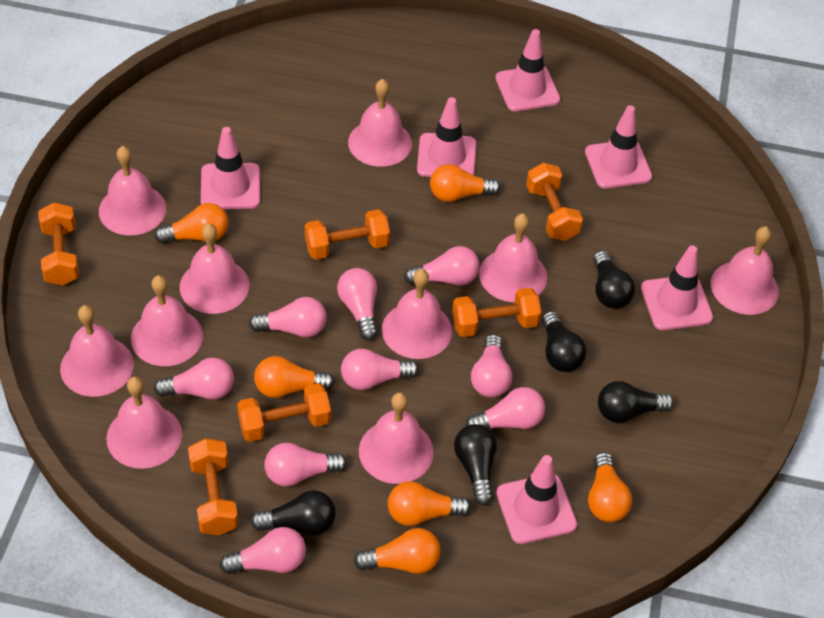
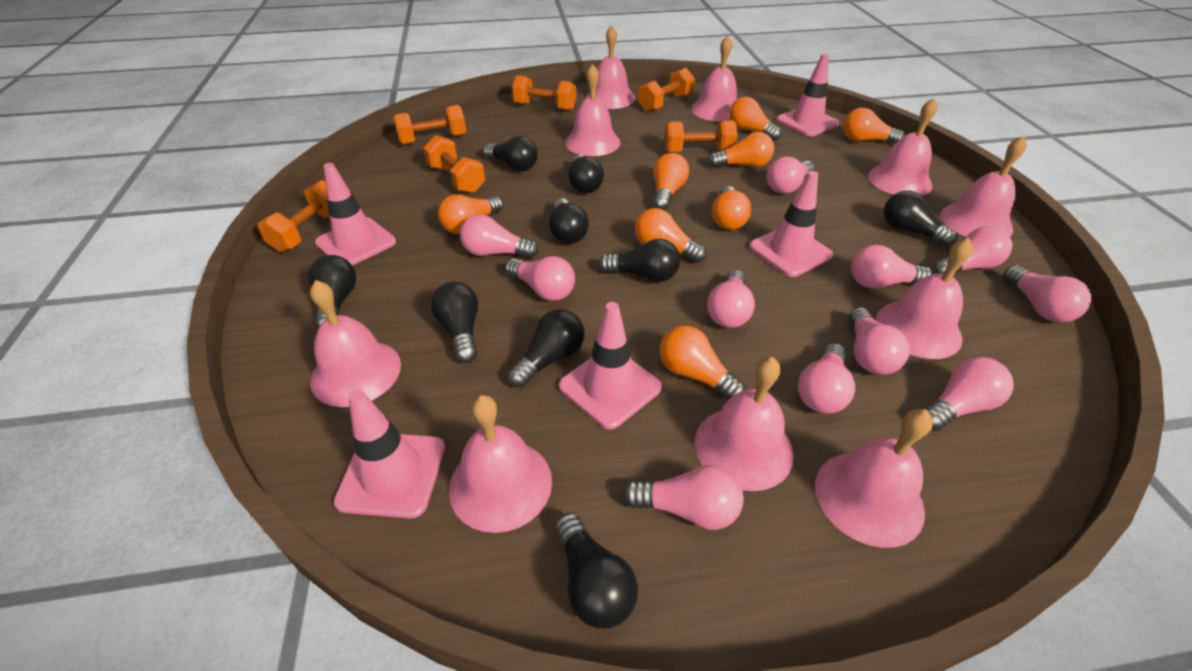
black light bulb: [250,490,336,535] [454,424,497,506] [542,311,586,372] [593,251,635,309] [598,381,674,423] = 5 -> [308,255,356,329] [430,282,478,363] [483,136,538,172] [508,309,585,387] [549,198,589,244] [555,513,638,629] [568,155,604,193] [598,239,680,282] [884,191,958,247] = 9
orange light bulb: [155,203,229,244] [254,356,335,398] [354,528,441,574] [388,481,471,526] [430,164,501,202] [588,452,632,522] = 6 -> [438,194,503,234] [635,208,707,263] [653,153,689,210] [660,325,746,400] [708,132,774,167] [712,186,752,230] [729,97,782,141] [843,108,905,144] = 8
pink light bulb: [154,358,234,400] [219,527,306,574] [249,297,327,338] [264,443,347,486] [337,268,378,340] [341,349,419,390] [404,246,480,285] [466,387,545,429] [471,334,512,398] = 9 -> [460,215,539,258] [505,256,575,301] [622,465,744,530] [707,270,755,328] [767,157,814,194] [798,343,855,414] [849,307,910,375] [851,245,933,289] [926,357,1013,431] [934,226,1012,274] [1003,265,1092,322] = 11
pink traffic cone: [201,127,260,209] [417,97,476,177] [495,29,560,112] [496,455,577,544] [585,105,652,188] [641,245,713,330] = 6 -> [315,163,396,266] [334,390,445,518] [559,302,662,429] [749,171,833,277] [777,53,839,137] = 5

